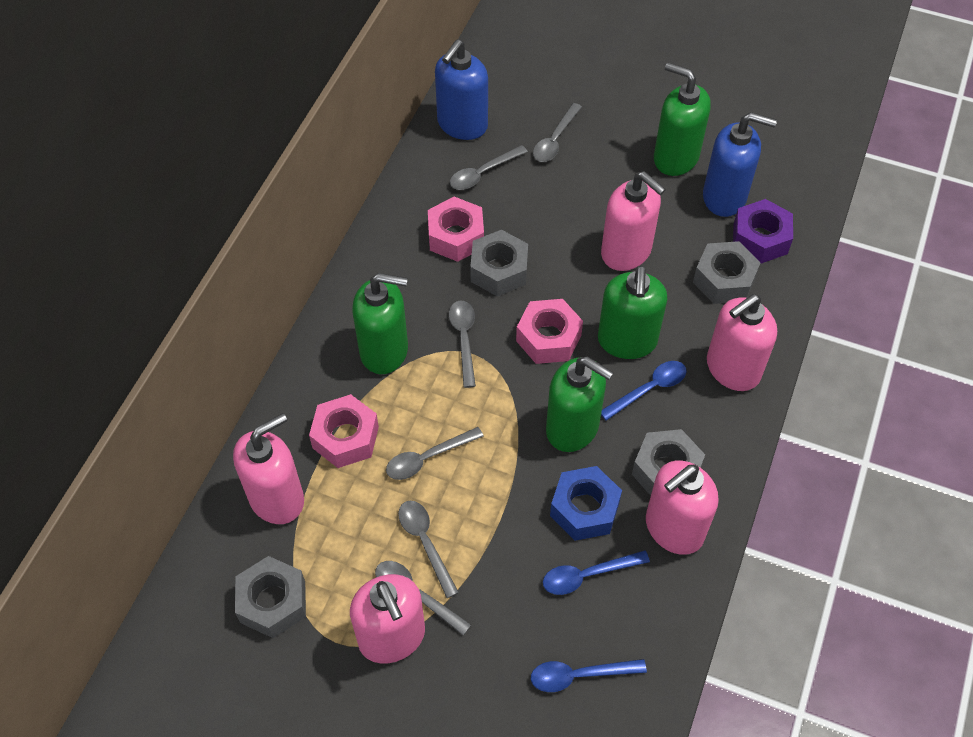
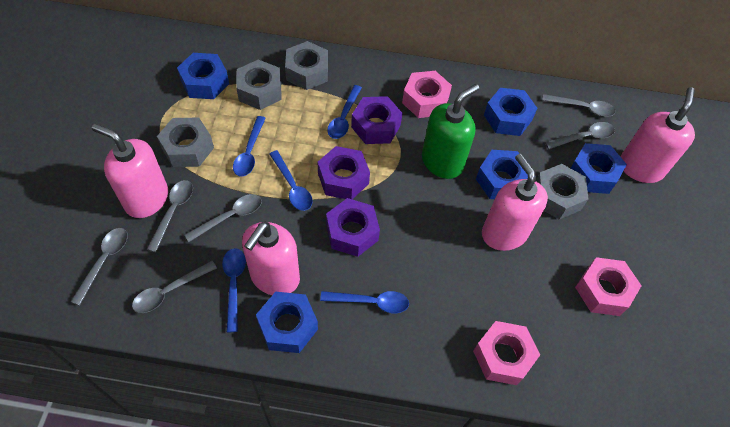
blue nut: [550,466,622,541] = 1 -> [177,53,229,99] [256,292,318,353] [476,150,528,199] [484,88,537,136] [571,143,627,194] = 5
blue soap dispenser: [435,39,488,140] [703,112,777,217] = 2 -> none = 0
blue spoon: [531,659,647,692] [543,550,650,595] [601,361,686,421] = 3 -> [222,248,246,332] [233,116,266,176] [269,150,313,211] [320,291,409,313] [327,85,362,139] = 5
green soap dispenser: [352,273,408,374] [546,357,614,452] [598,265,667,359] [654,63,711,176] = 4 -> [422,84,479,179] = 1
pink soap dispenser: [233,413,304,524] [350,574,425,663] [601,171,666,271] [646,461,718,555] [707,294,777,391] = 5 -> [92,124,168,218] [242,221,300,295] [482,154,548,251] [620,87,695,183] = 4
purple nut: [733,199,793,264] = 1 -> [318,146,370,199] [326,198,380,257] [351,96,402,144] = 3

